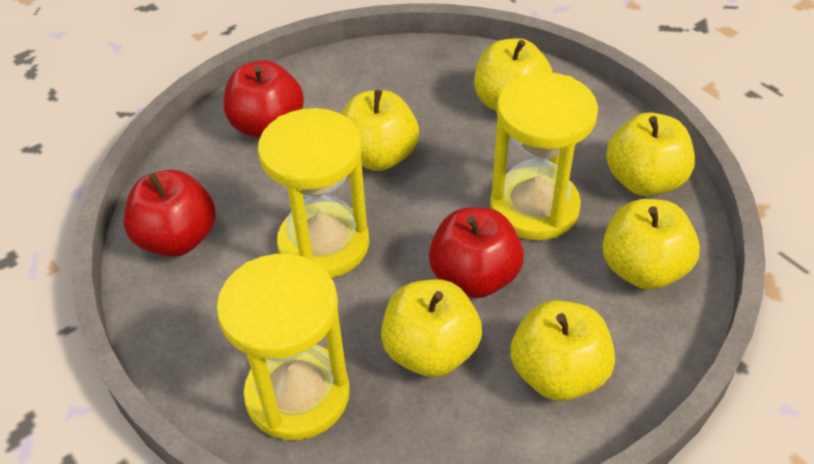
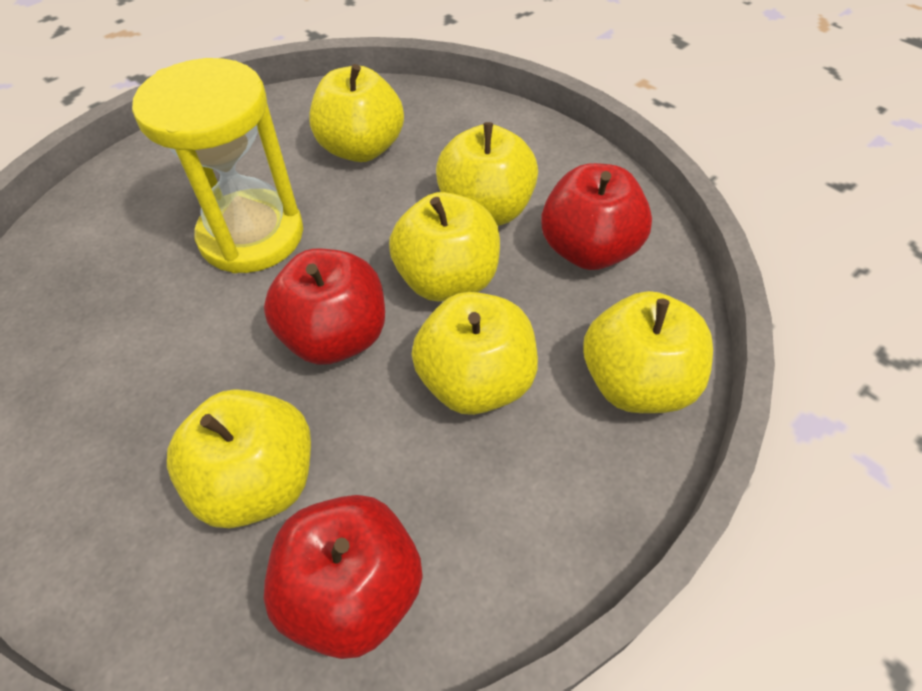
yellow hourglass: [216,254,350,440] [258,108,369,278] [490,72,598,240] = 3 -> [132,58,303,273] = 1

